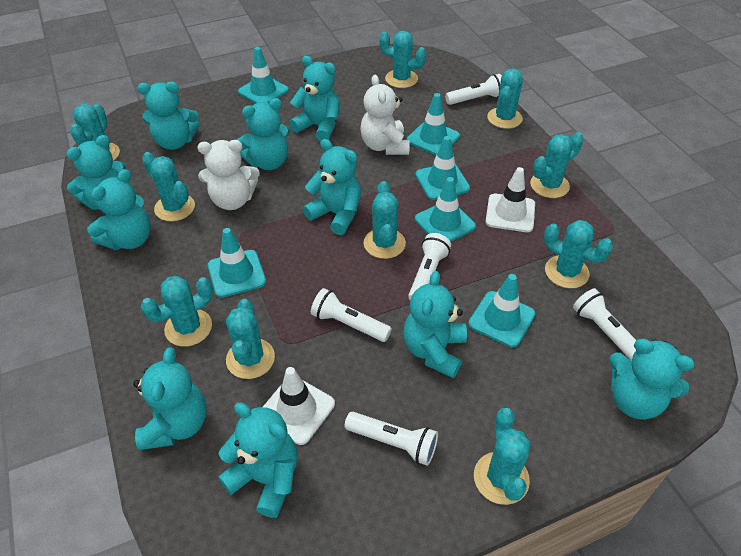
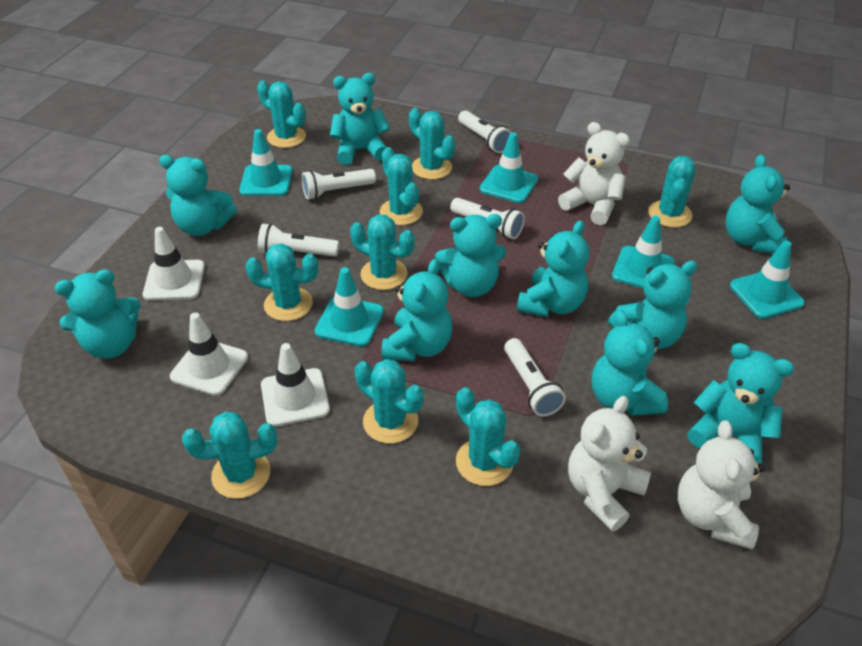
turquoise cactus: [70,104,120,161] [141,276,213,347] [142,152,195,221] [226,299,275,379] [363,181,406,259] [379,31,427,88] [474,408,530,505] [487,69,523,129] [530,132,584,198] [544,220,613,289] = 10 -> [182,412,277,499] [246,243,318,321] [257,80,306,148] [350,214,415,290] [355,359,424,444] [380,147,423,225] [409,108,455,180] [456,387,521,486] [648,156,696,228] = 9
turquoise traffic cone: [208,228,266,298] [238,47,289,104] [407,93,460,155] [415,136,470,200] [415,177,476,242] [468,274,536,347] = 6 -> [239,129,292,196] [314,267,384,347] [480,132,538,203] [612,216,675,288] [730,240,805,319] = 5
white teddy bear: [197,140,260,210] [360,75,410,155] = 2 -> [558,122,630,225] [568,396,651,532] [678,420,765,549] = 3
white traffic cone: [263,367,335,445] [485,167,535,232] = 2 -> [143,227,205,301] [170,313,248,396] [261,343,330,427] = 3

